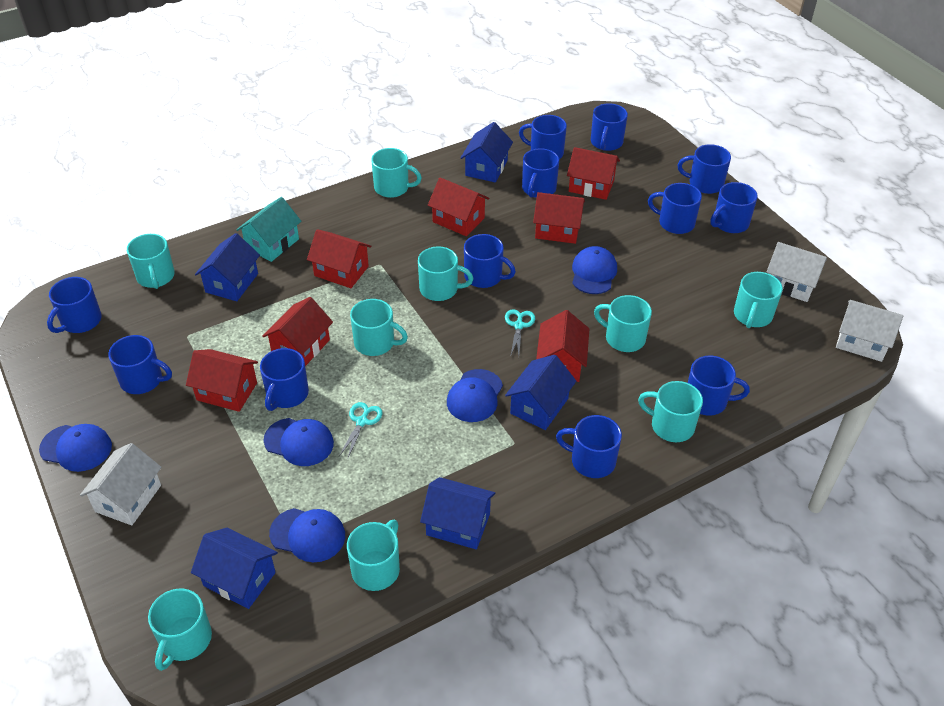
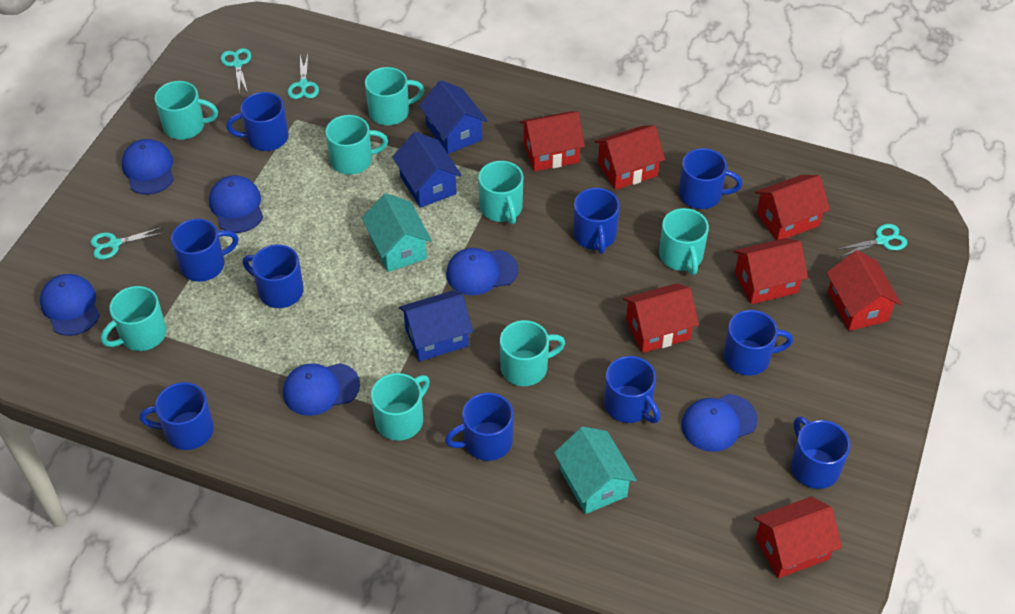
blue cap: [39,424,112,472] [264,418,334,466] [269,508,345,562] [447,369,503,422] [572,246,617,294] = 5 -> [40,274,100,336] [122,139,174,195] [209,175,263,233] [283,363,360,416] [446,248,518,295] [681,394,758,452] = 6
blue house: [191,528,278,609] [195,233,260,301] [420,477,495,549] [461,122,513,182] [505,355,576,430] = 5 -> [392,132,462,208] [399,290,473,361] [419,80,488,154] = 3
blue mug: [47,277,102,333] [108,335,172,394] [260,348,309,411] [464,234,516,288] [519,115,567,159] [522,148,559,198] [556,415,622,478] [591,103,628,151] [648,183,702,234] [678,144,731,194] [688,355,750,416] [710,182,758,233] = 12 -> [140,382,214,450] [171,219,239,282] [226,92,288,151] [243,244,304,308] [445,393,514,461] [573,188,620,254] [604,356,661,423] [679,148,742,209] [723,310,793,375] [791,416,850,489] = 10
turquoise house: [237,197,301,262] = 1 -> [362,193,432,272] [554,427,637,514] = 2
turquoise mug: [127,234,175,289] [148,589,212,671] [347,520,400,591] [350,299,408,356] [371,148,422,198] [418,246,474,301] [594,295,652,352] [638,381,703,442] [734,272,783,328] = 9 -> [101,286,167,351] [155,81,218,140] [325,115,388,175] [365,67,424,125] [371,373,430,441] [478,161,523,224] [500,320,565,386] [659,208,709,275] = 8
turquoise scissors: [339,402,382,460] [505,309,535,357] = 2 -> [90,227,164,259] [221,48,251,94] [288,54,319,99] [836,224,907,257] = 4
white house: [80,443,161,525] [767,242,827,302] [836,300,903,362] = 3 -> none = 0

